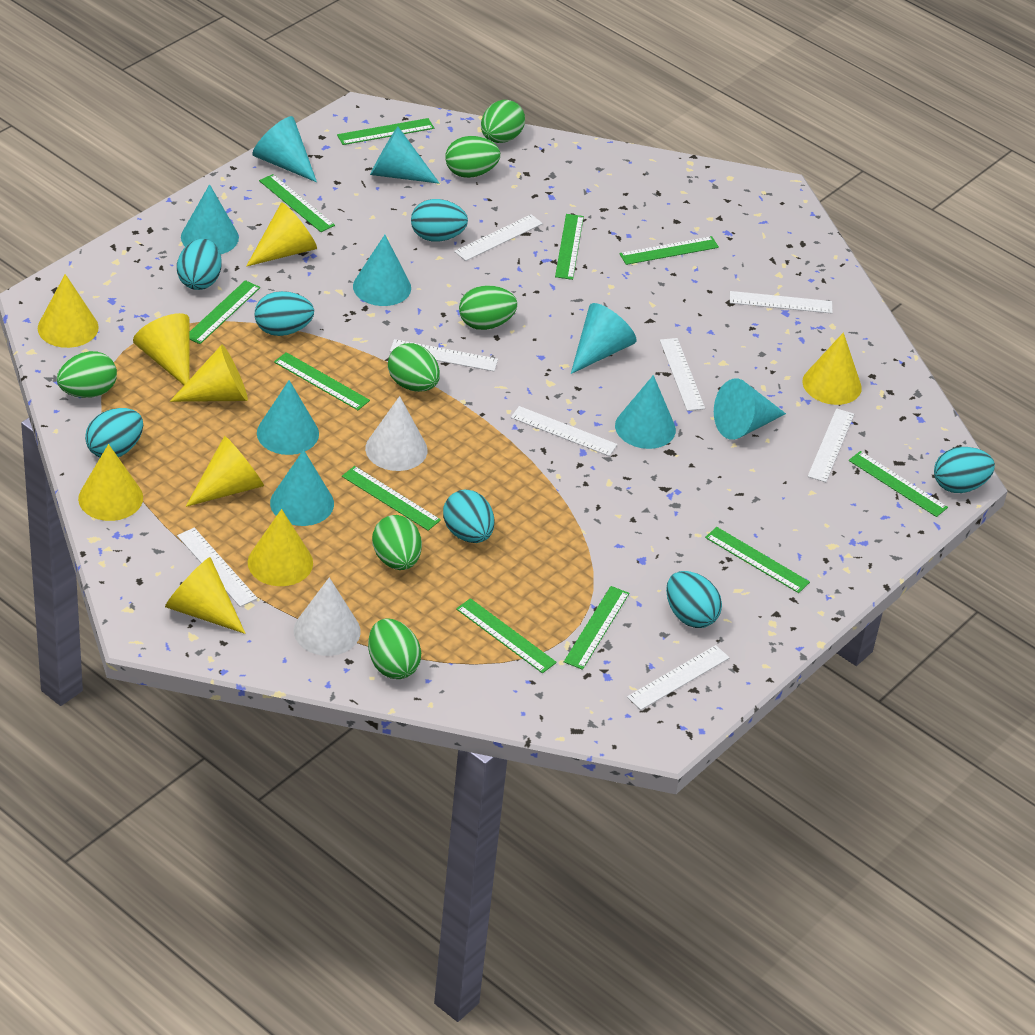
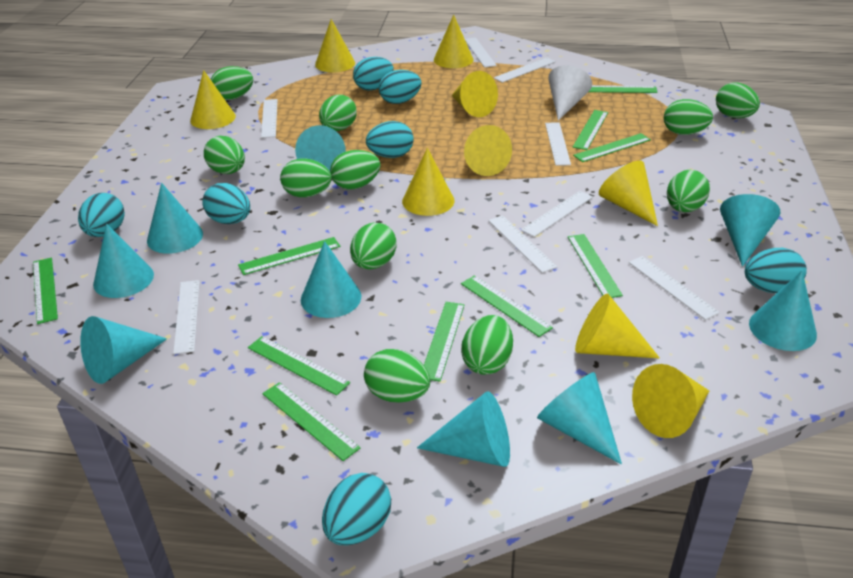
green egg: [57,351,117,398] [368,618,421,679] [372,515,422,570] [388,343,440,392] [445,136,500,178] [459,286,517,330] [481,100,525,143] = 7 -> [204,136,245,174] [211,66,253,100] [280,158,332,198] [319,95,357,131] [330,150,381,190] [350,223,397,269] [364,349,430,403] [461,315,513,375] [664,99,713,135] [667,170,710,212] [716,83,760,118] = 11
green ruler: [190,280,260,344] [259,174,335,232] [274,352,370,410] [337,118,434,145] [342,466,441,531] [456,598,557,673] [555,214,584,280] [564,586,629,670] [619,236,719,265] [705,527,810,593] [849,451,948,517] = 11 -> [33,258,58,324] [238,237,341,275] [248,336,350,396] [262,382,361,461] [424,302,465,381] [461,276,553,337] [568,234,623,298] [573,110,608,150] [573,133,651,162] [589,85,658,93] = 10
white cone: [294,578,361,656] [365,396,427,471] = 2 -> [548,65,592,121] = 1

